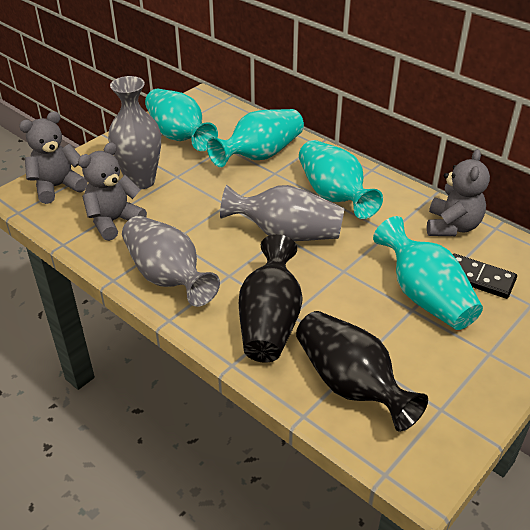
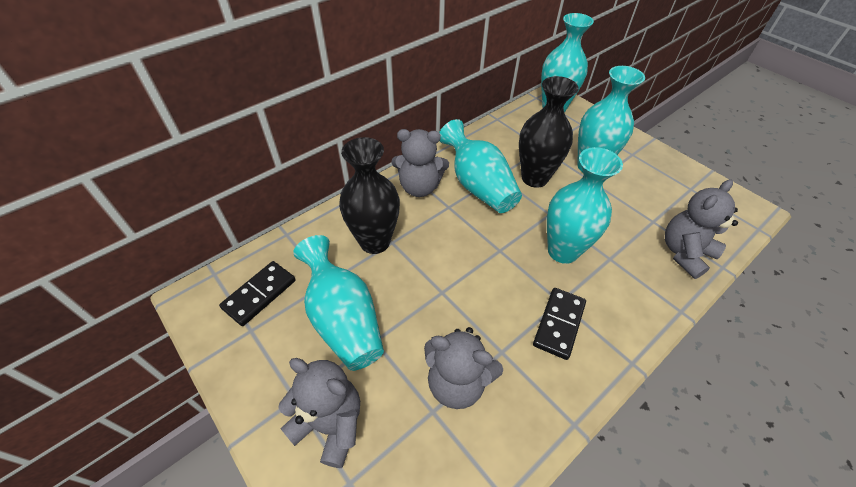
black domino: [453,254,517,299] = 1 -> [219,261,295,326] [533,288,586,360] = 2
grey teddy bear: [19,111,88,204] [78,142,147,241] [427,149,490,236] = 3 -> [278,358,360,468] [392,129,449,197] [424,327,503,409] [665,179,738,279] = 4
grey vase: [108,76,161,190] [122,216,220,307] [220,185,345,241] = 3 -> none = 0
turquoise vase: [145,89,218,151] [207,109,304,167] [299,140,383,219] [373,216,483,330] = 4 -> [293,235,384,371] [439,119,522,213] [541,13,594,113] [547,147,623,264] [577,66,645,172] = 5

